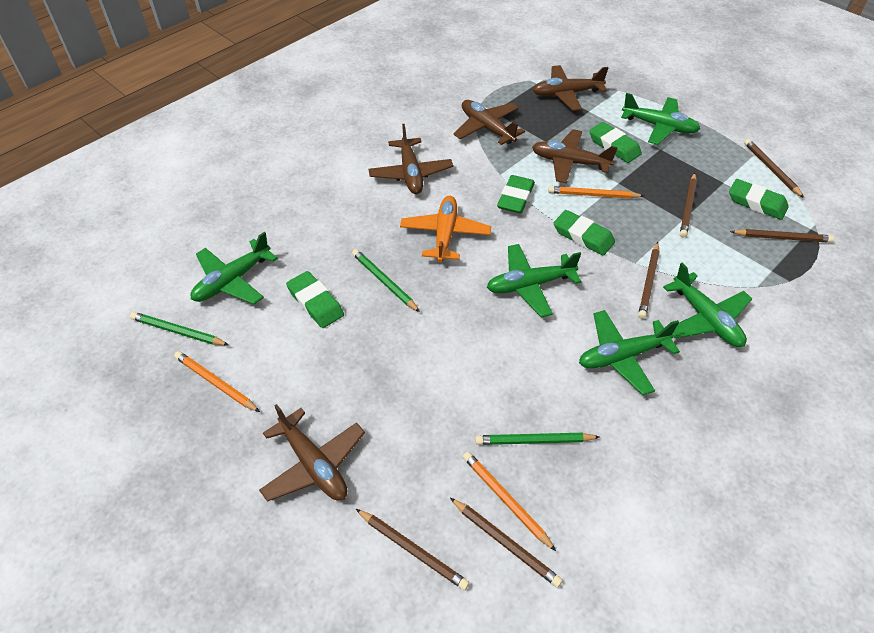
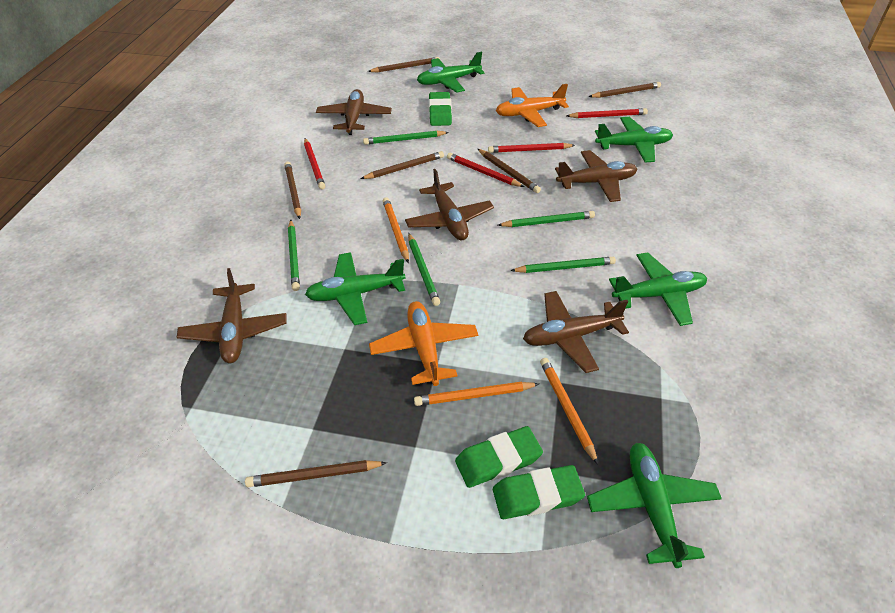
green eraser: [286,271,344,328] [497,175,535,213] [554,210,615,256] [589,122,642,163] [729,179,789,220] = 5 -> [429,92,452,126] [455,426,543,488] [493,465,585,519] = 3
green pencil: [130,312,229,345] [352,249,420,312] [475,433,600,445] = 3 -> [288,220,300,291] [363,130,449,145] [408,233,440,306] [498,211,595,227] [510,257,616,273] = 5
orange plane: [400,196,491,263] = 1 -> [369,301,478,386] [496,84,569,127] = 2
red pencil: none = 0 -> [304,138,325,190] [447,153,524,187] [488,143,575,153] [566,108,648,118] = 4

